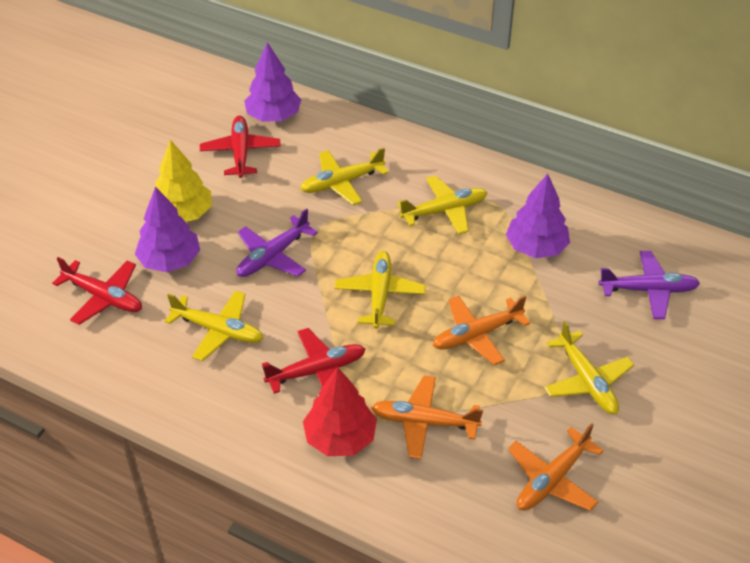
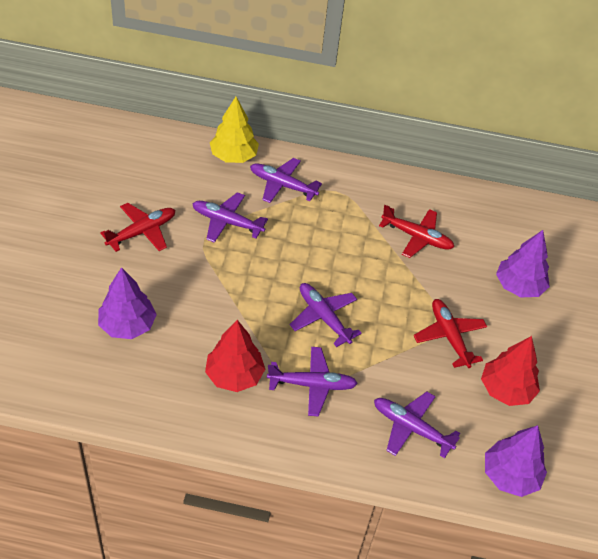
orange plane: [371,375,483,459] [433,295,530,365] [508,423,604,511] = 3 -> none = 0
purple plane: [236,208,318,277] [598,251,700,319] = 2 -> [193,192,268,243] [250,158,322,203] [267,347,358,417] [290,283,362,347] [374,392,460,458] = 5
red tree: [303,367,377,456] = 1 -> [205,320,265,392] [481,336,540,406] = 2
yellow plane: [165,291,263,361] [300,148,389,205] [335,251,426,329] [397,176,488,234] [544,321,634,414] = 5 -> none = 0

